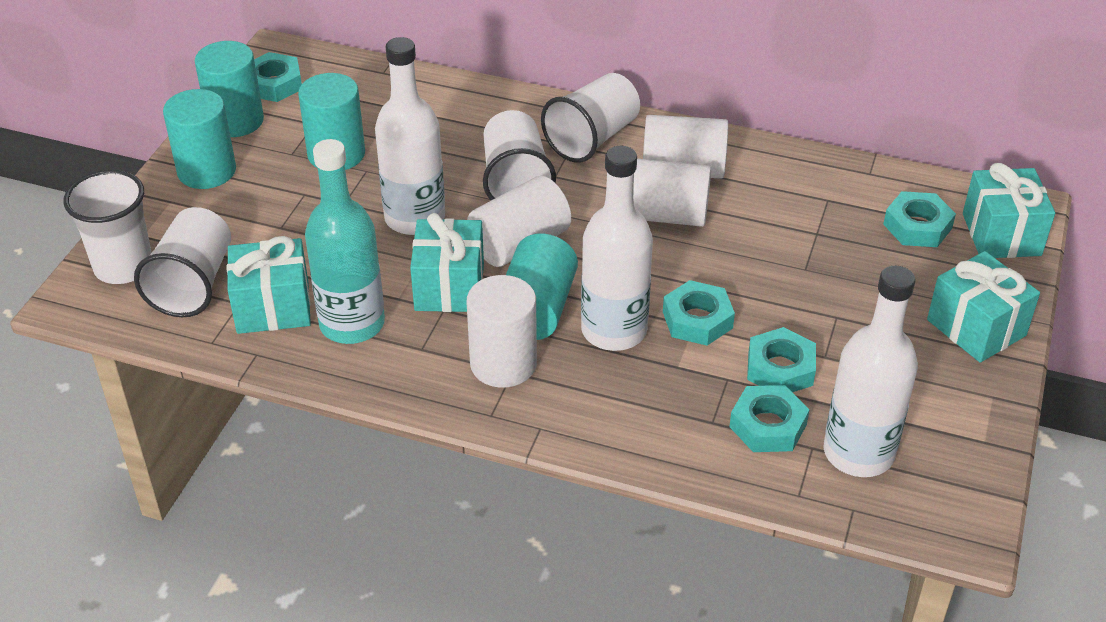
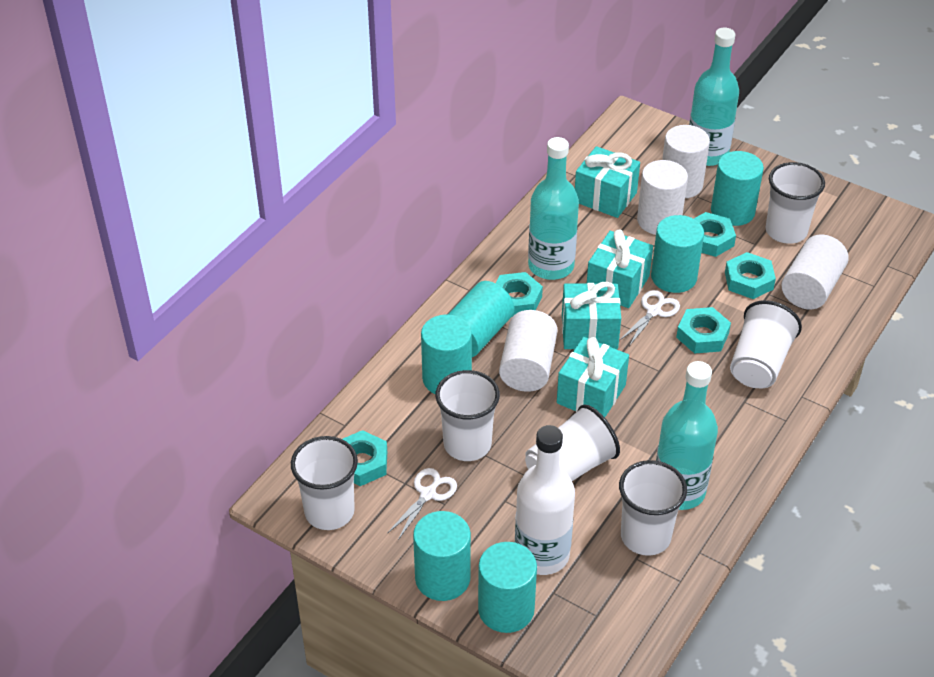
turquoise bottle: [305,139,385,344] = 1 -> [528,137,579,280] [656,361,718,510] [689,28,739,166] = 3
turquoise cylinder: [163,89,236,189] [195,41,264,137] [298,73,365,170] [506,234,578,340] = 4 -> [413,511,471,601] [421,314,472,394] [448,281,514,357] [478,542,537,633] [651,215,704,293] [711,151,764,226] = 6
white bottle: [375,37,445,235] [581,146,653,351] [824,266,918,477] = 3 -> [515,425,575,575] = 1
white cup: [64,170,152,284] [134,207,231,317] [483,110,556,200] [541,73,640,163] = 4 -> [291,436,358,530] [435,370,500,461] [525,404,620,481] [619,460,687,556] [730,300,802,388] [765,162,825,244] = 6
white scissors: none = 0 -> [387,468,457,540] [619,290,680,346] = 2

